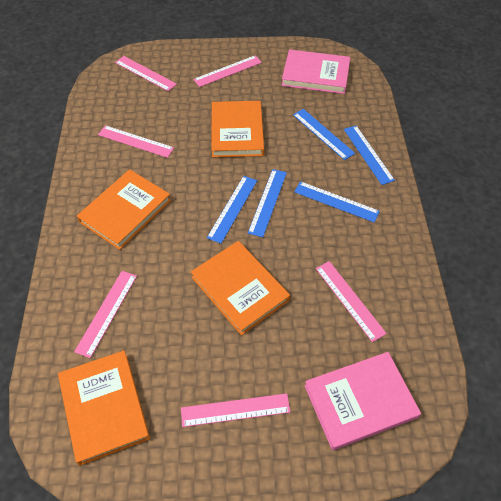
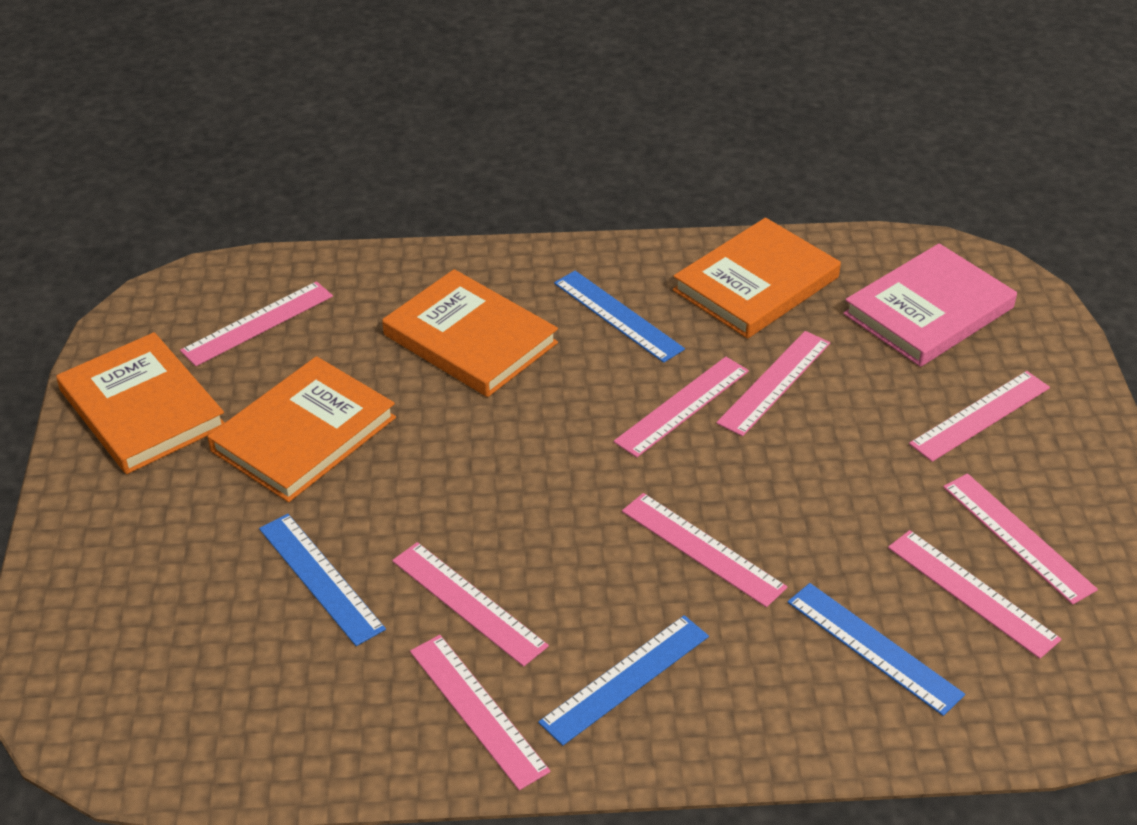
blue ruler: [207,176,257,244] [248,169,287,237] [293,109,355,160] [294,181,380,223] [344,126,395,185] = 5 -> [259,514,386,646] [538,615,709,746] [554,271,685,363] [788,583,965,716] = 4
pink book: [281,49,350,94] [304,352,421,450] = 2 -> [843,243,1017,367] = 1
pink ruler: [74,271,137,358] [98,125,174,158] [115,56,177,91] [181,393,290,427] [193,55,262,87] [316,261,387,342] = 6 -> [180,281,333,366] [392,542,549,667] [410,635,551,790] [614,357,749,457] [622,493,787,607] [716,331,830,436] [888,530,1062,659] [909,371,1050,462] [943,473,1098,605] = 9

